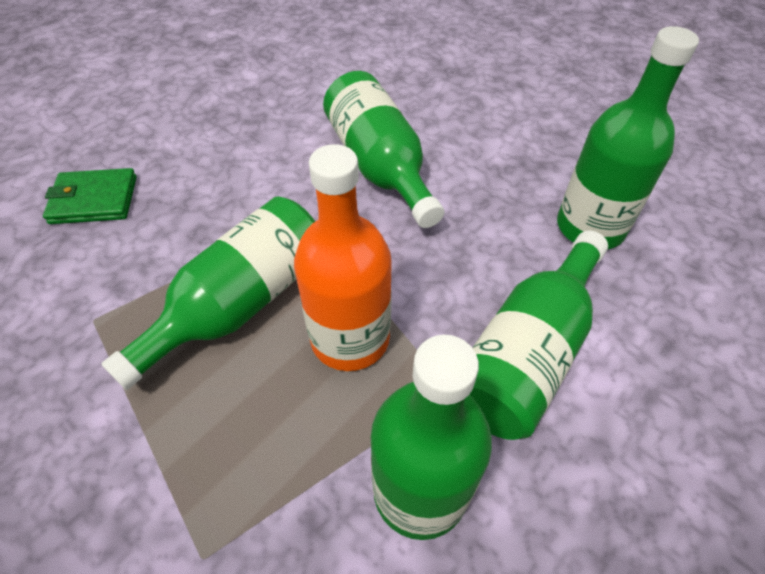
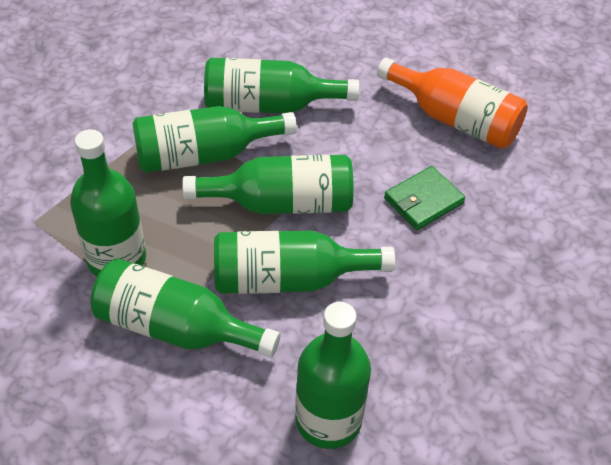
green bottle: [101,196,315,390] [323,71,445,228] [371,335,492,540] [469,231,608,440] [557,26,699,249] = 5 -> [70,129,146,276] [90,259,280,358] [133,106,297,173] [182,155,354,214] [204,58,359,113] [214,231,395,294] [295,302,371,449] = 7

